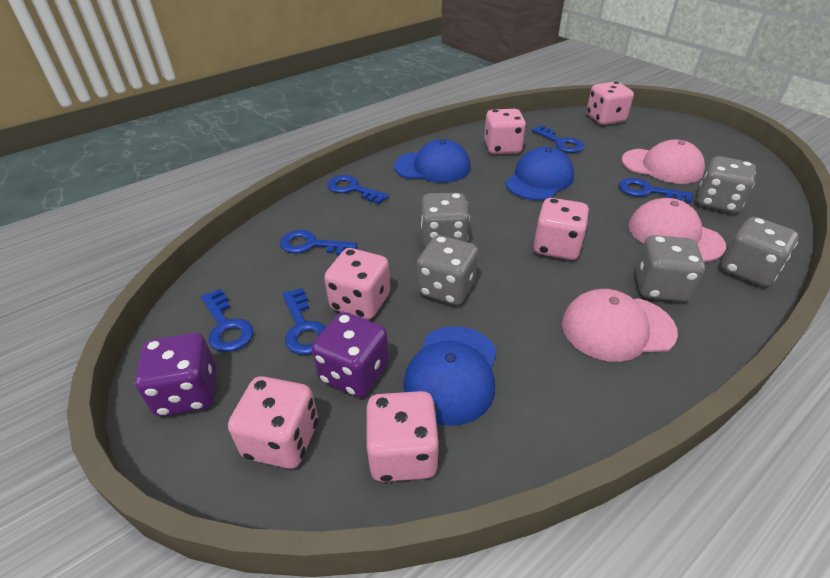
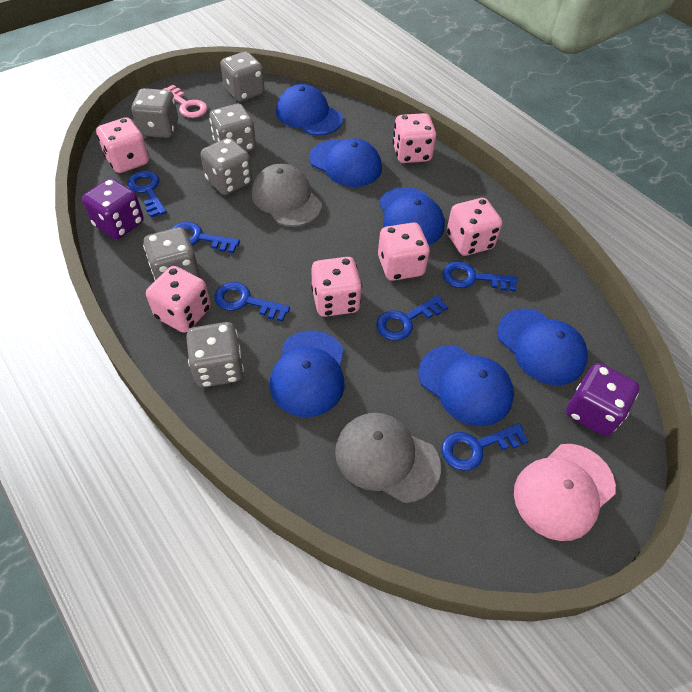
blue cap: [394,139,471,183] [403,326,497,426] [505,147,574,200] = 3 -> [270,331,344,417] [276,84,343,136] [309,138,382,187] [379,187,445,245] [419,345,514,427] [497,309,588,385] = 6
grey cap: none = 0 -> [251,164,322,227] [335,413,441,503] = 2
grey dice: [417,235,478,305] [421,193,470,248] [635,235,705,302] [697,156,756,213] [721,217,799,287] = 5 -> [131,88,178,138] [143,227,199,280] [186,322,244,387] [201,138,252,195] [209,104,256,152] [221,52,265,102] = 6
pink cap: [562,289,678,362] [622,140,705,184] [628,198,726,262] = 3 -> [514,444,616,541] = 1
pink key: none = 0 -> [162,85,208,118] = 1

